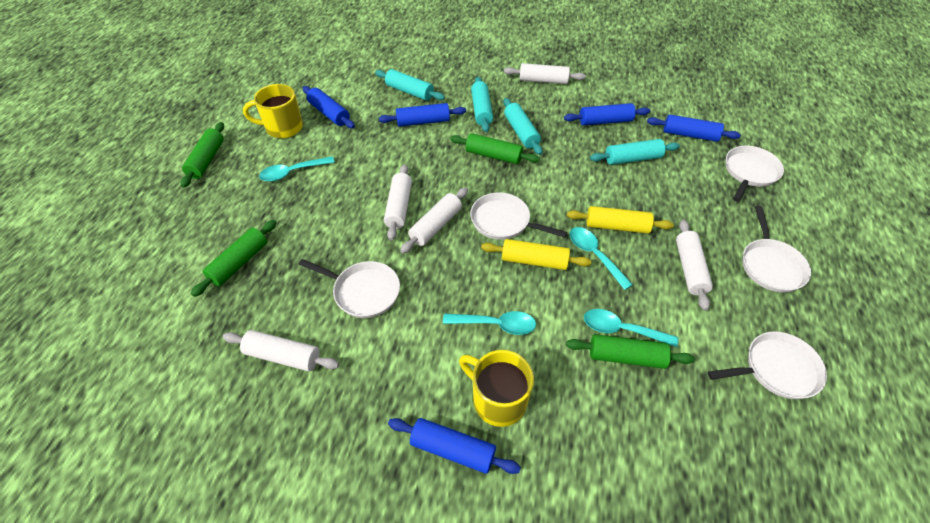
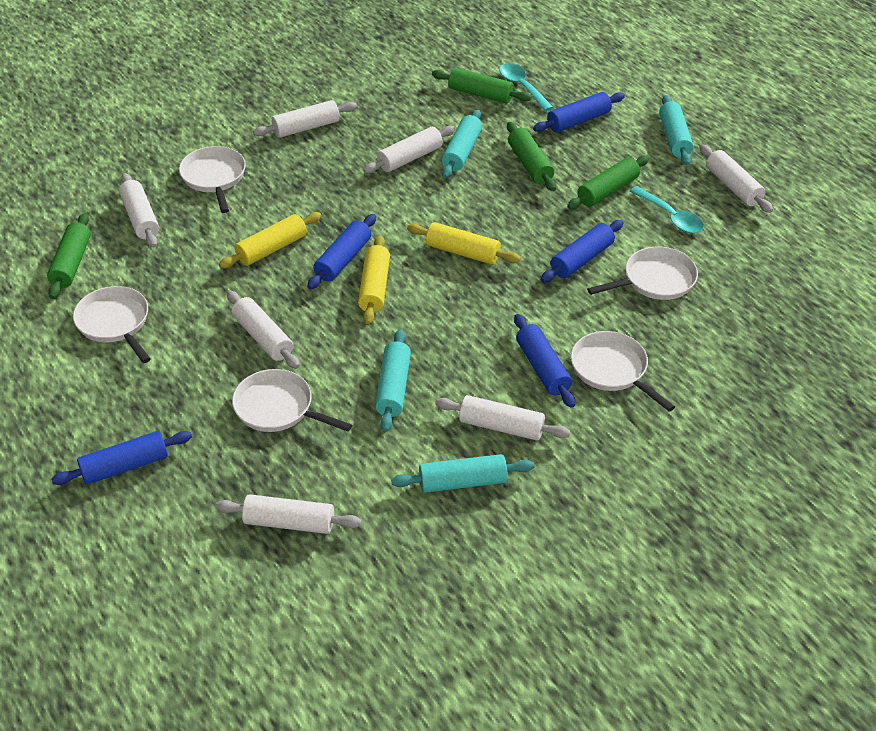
turquoise spoon: [259,157,335,182] [443,311,536,335] [569,227,633,290] [584,309,678,347] = 4 -> [499,63,553,111] [630,186,704,233] = 2
white rolling pin: [223,330,339,372] [384,164,412,241] [400,188,468,254] [504,63,586,84] [676,220,713,311] = 5 -> [119,173,159,248] [216,494,362,534] [227,291,300,369] [253,100,357,138] [363,126,456,173] [435,395,570,441] [699,145,773,213] = 7
yellow mug: [243,84,303,138] [459,350,534,427] = 2 -> none = 0
yellow rolling pin: [481,239,591,270] [567,206,674,234] = 2 -> [219,212,321,268] [358,235,390,324] [407,222,521,264] = 3

